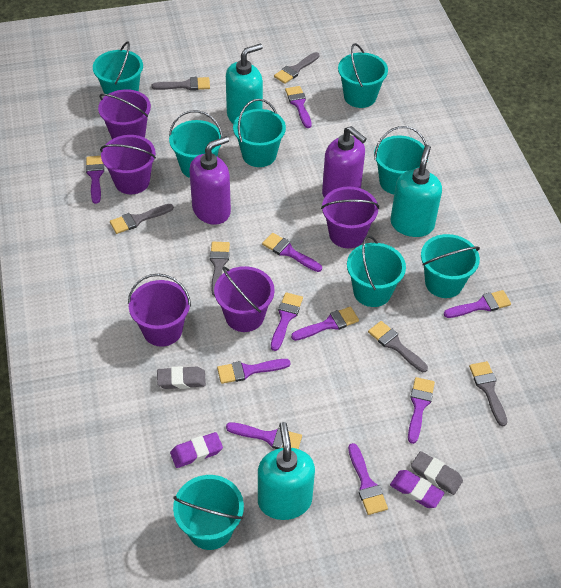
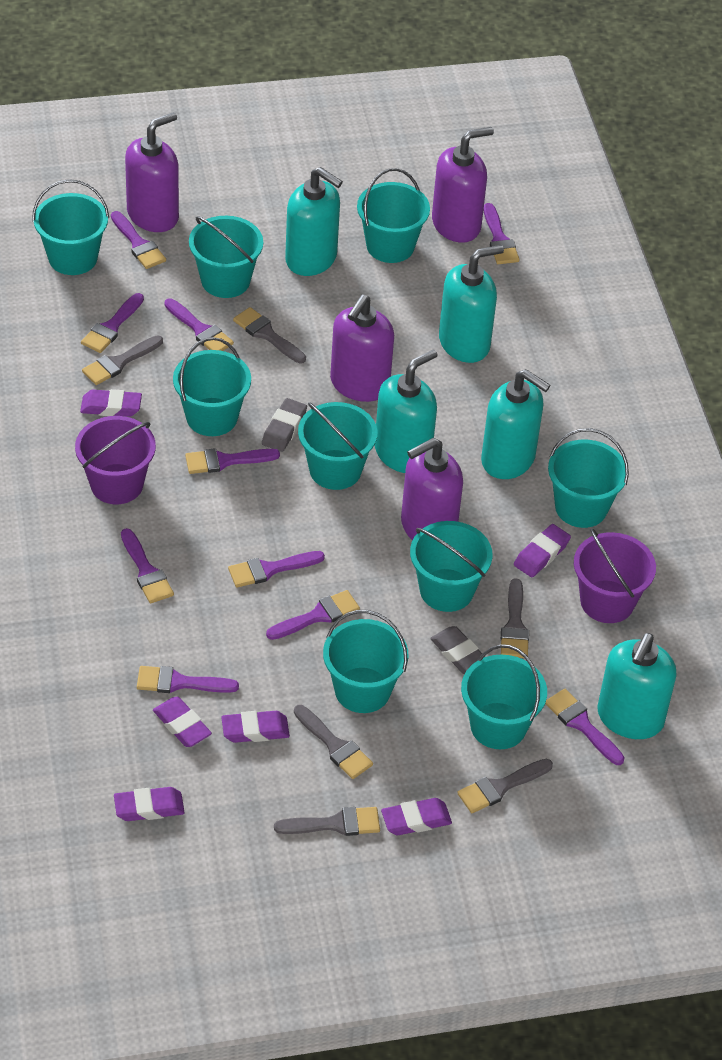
purple bucket: [98,89,151,139] [100,135,156,194] [128,274,191,347] [214,266,275,332] [321,186,379,248] = 5 -> [75,416,156,504] [574,529,656,623] = 2
purple eraser: [170,432,223,468] [390,470,444,508] = 2 -> [80,389,142,417] [114,787,185,821] [153,697,212,747] [221,711,290,743] [381,798,452,835] [514,524,571,577] = 6
purple soap dispenser: [189,136,231,225] [322,126,367,198] = 2 -> [125,112,179,232] [330,295,394,402] [401,438,463,541] [432,127,494,242] = 4
turquoise bucket: [93,41,143,94] [169,110,223,178] [173,475,244,550] [233,99,286,167] [338,43,388,108] [347,235,406,307] [374,126,428,194] [421,234,480,298] = 8 -> [32,179,109,275] [173,337,251,436] [189,216,263,298] [298,402,377,490] [323,610,408,713] [357,168,430,263] [410,521,493,612] [461,644,547,749] [548,428,629,528] = 9
turquoise soap dispenser: [226,44,263,124] [258,422,315,520] [391,145,442,237] = 3 -> [285,167,343,276] [375,349,437,473] [439,245,504,363] [481,369,551,479] [597,633,677,739] = 5

